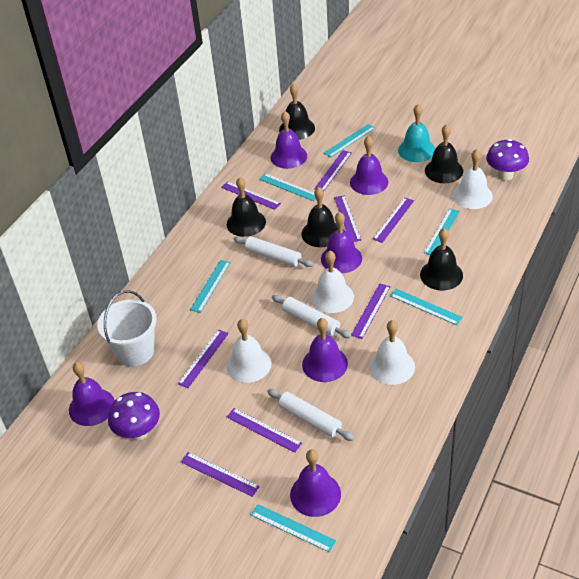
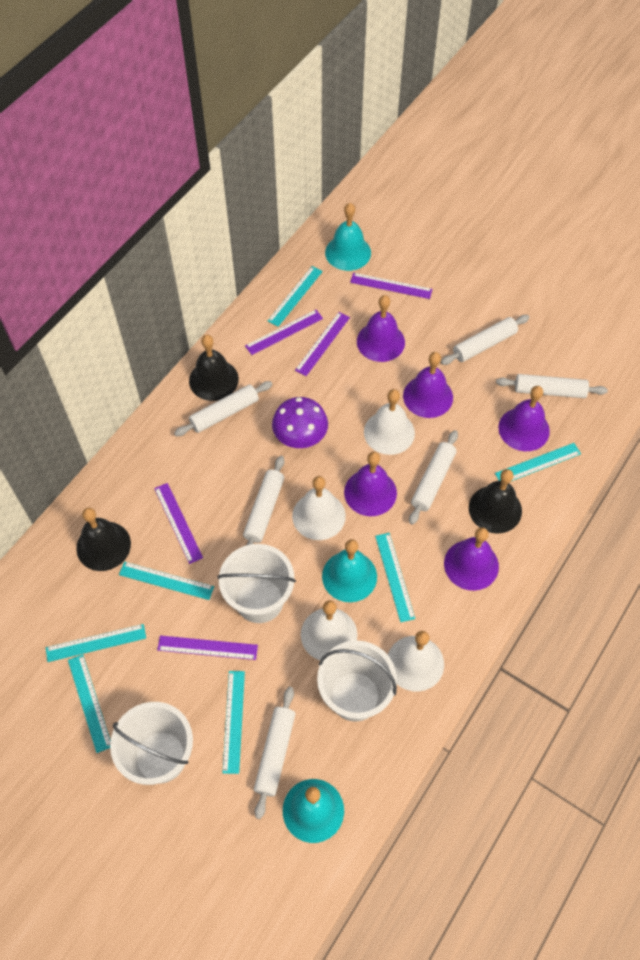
black bell: [227,177,266,237] [279,83,315,140] [301,187,338,247] [420,228,463,290] [425,124,463,183] = 5 -> [76,508,131,571] [189,335,239,401] [469,469,522,534] = 3
purple bell: [69,362,115,426] [270,111,307,169] [290,450,341,517] [302,318,348,382] [321,212,362,273] [350,136,388,195] = 6 -> [344,452,397,516] [357,295,405,362] [403,352,453,418] [444,527,499,591] [498,386,550,451] = 5
purple mushroom: [108,392,160,441] [486,139,529,181] = 2 -> [272,397,328,448] = 1
purple ruler: [178,329,229,388] [181,452,260,497] [221,181,281,210] [227,408,302,453] [314,150,352,191] [334,195,361,242] [351,284,391,339] [373,197,414,243] = 8 -> [154,483,203,564] [157,636,258,660] [245,310,323,355] [295,312,350,376] [350,273,432,299] = 5
turquoise bell: [398,104,435,162] = 1 -> [283,779,344,843] [322,539,377,602] [325,203,371,271] = 3
turquoise ruler: [190,260,231,313] [251,504,336,552] [259,173,316,201] [324,124,375,158] [390,289,463,325] [424,208,460,255] = 6 -> [46,624,146,662] [68,654,111,753] [119,562,214,600] [222,671,245,774] [268,266,323,327] [375,533,415,622] [495,443,581,481] = 7
white bucket: [97,290,157,367] = 1 -> [110,702,193,785] [217,544,296,623] [317,640,397,722] = 3
white rolling pin: [234,236,314,267] [267,389,354,441] [272,295,351,338] = 3 -> [174,381,273,436] [243,456,284,545] [254,687,295,819] [409,430,458,525] [441,315,530,365] [496,374,608,398] = 6

